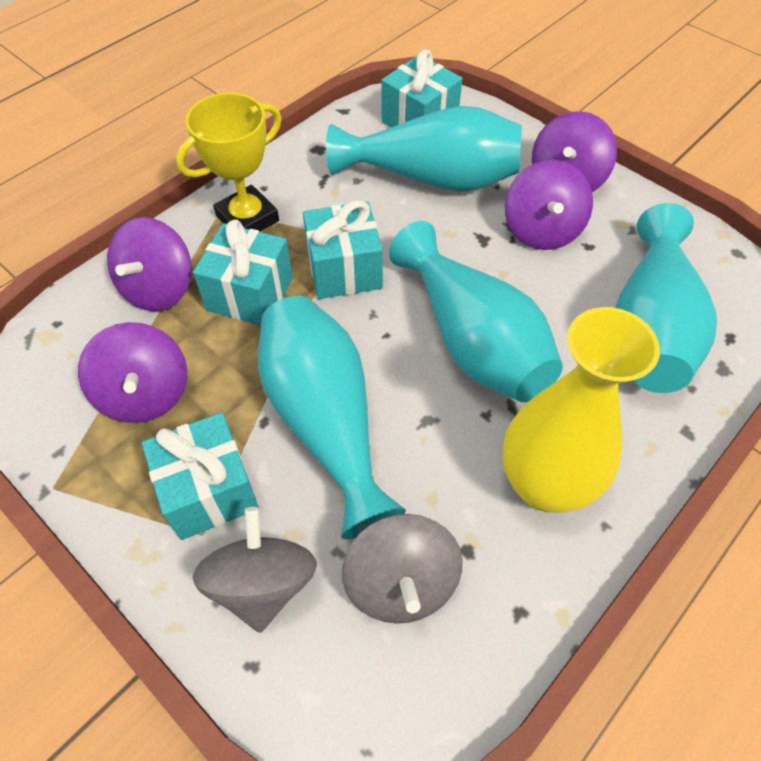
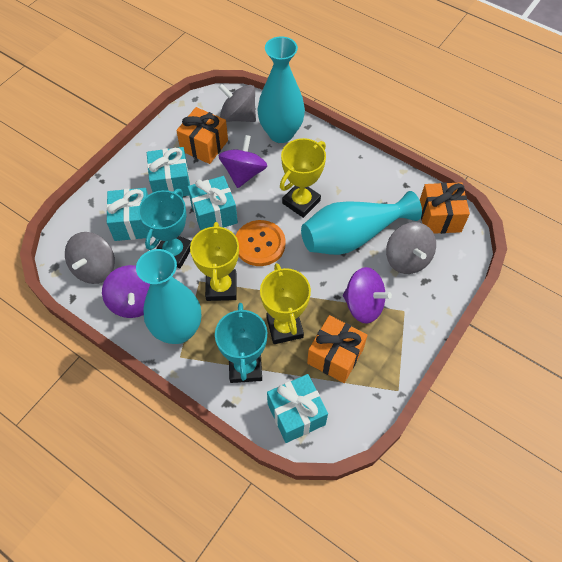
grey spinning top: [192,507,317,633] [342,514,463,624] = 2 -> [65,232,115,284] [218,84,256,122] [386,222,436,274] = 3
orange button: none = 0 -> [236,220,285,266] = 1
orange gift: none = 0 -> [176,107,228,164] [307,315,368,383] [420,182,470,234] = 3
purple spinning top: [78,322,187,423] [107,217,192,311] [505,160,593,250] [532,111,617,192] = 4 -> [102,265,150,318] [219,135,267,188] [343,267,392,324] = 3
turquoise trophy: none = 0 -> [138,189,191,269] [215,303,267,383] = 2
turquoise vase: [258,296,406,539] [326,106,522,191] [389,221,563,402] [615,203,717,393] = 4 -> [136,249,201,344] [257,36,305,143] [301,191,422,255] = 3
yellow trophy: [176,93,282,232] = 1 -> [190,222,239,301] [260,263,311,344] [280,138,326,218] = 3
yellow vase: [502,307,660,513] = 1 -> none = 0

